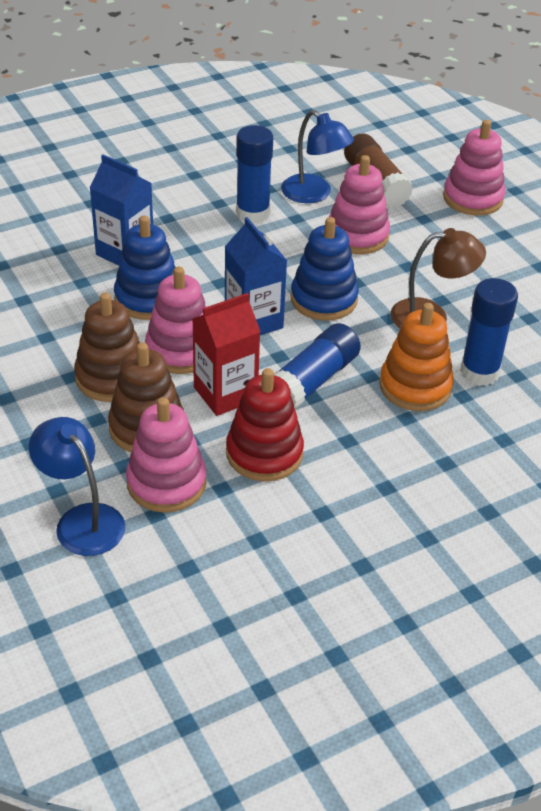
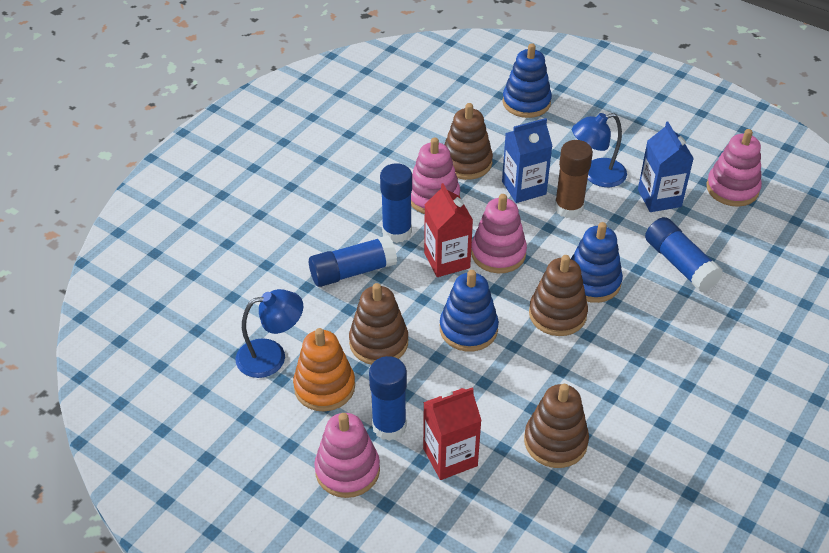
blue glue stick: [236,125,273,223] [274,323,361,409] [460,278,518,386] = 3 -> [309,235,397,287] [369,356,407,441] [380,163,412,243] [645,217,723,292] = 4
blue stacking toy: [114,216,176,320] [291,217,359,321] = 2 -> [440,270,499,352] [502,43,552,118] [571,222,623,303] = 3
brown lamp: [391,228,486,329] = 1 -> none = 0
brown stacking toy: [74,293,140,402] [108,342,184,452] = 2 -> [349,283,408,365] [445,103,493,180] [524,384,589,468] [529,255,588,336] = 4
red carton: [193,293,261,416] = 1 -> [423,387,482,480] [424,183,473,277] = 2
red stacking toy: [226,368,304,481] = 1 -> none = 0

